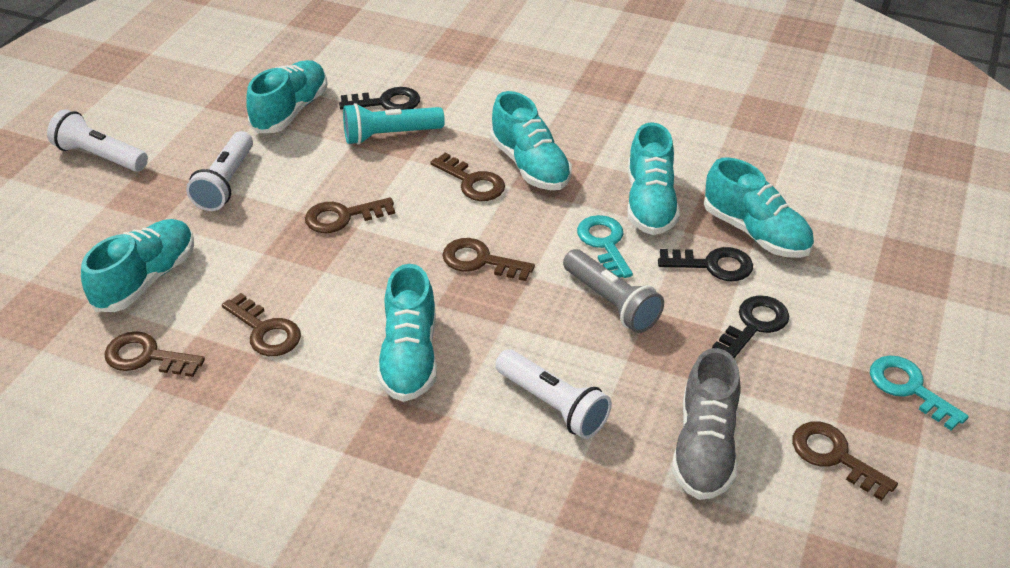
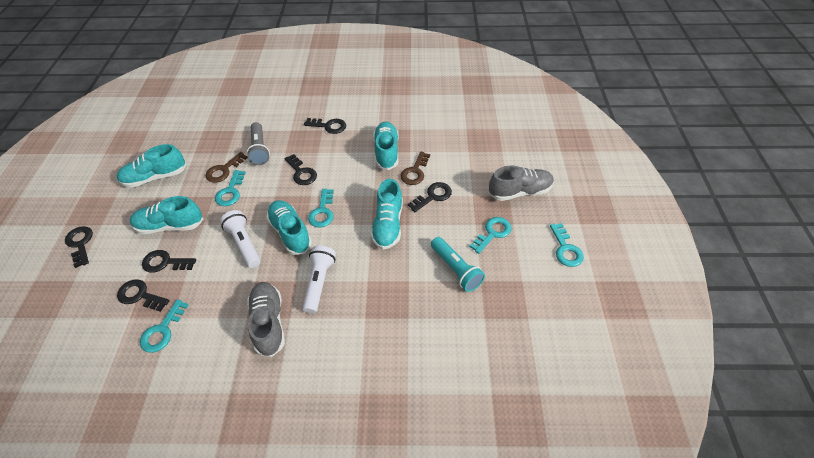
black key: [339,87,420,110] [658,247,753,281] [712,295,789,358] = 3 -> [65,226,93,268] [117,279,170,312] [142,250,196,273] [284,154,317,185] [304,118,346,134] [408,182,452,212] = 6
brown key: [104,331,205,377] [222,293,301,356] [305,197,395,233] [430,153,505,201] [442,238,535,281] [792,422,898,501] = 6 -> [205,152,248,183] [401,152,430,185] = 2
grey shoe: [672,348,741,500] = 1 -> [247,282,285,357] [489,166,554,201] = 2
turquoise key: [577,215,633,278] [870,355,969,431] = 2 -> [140,299,189,353] [215,170,246,206] [308,189,334,228] [470,217,512,254] [550,223,584,267] = 5
turquoise shoe: [81,219,194,312] [246,60,327,133] [377,264,437,402] [490,91,572,190] [627,122,680,235] [704,157,814,258] = 6 -> [117,144,186,188] [130,196,204,234] [266,200,312,255] [371,179,403,250] [373,122,399,170] = 5
white flashlight: [47,109,148,172] [186,131,253,211] [495,349,612,439] = 3 -> [220,210,261,268] [302,246,336,314] = 2

